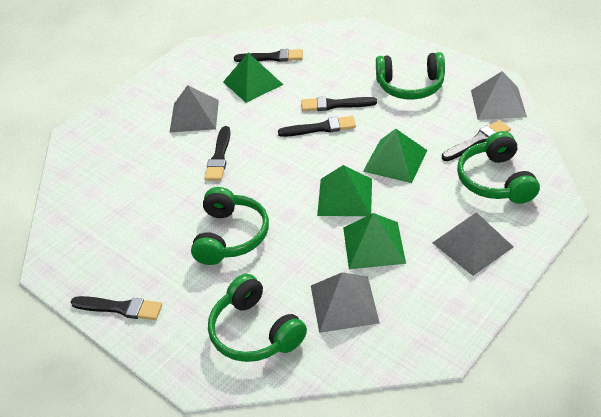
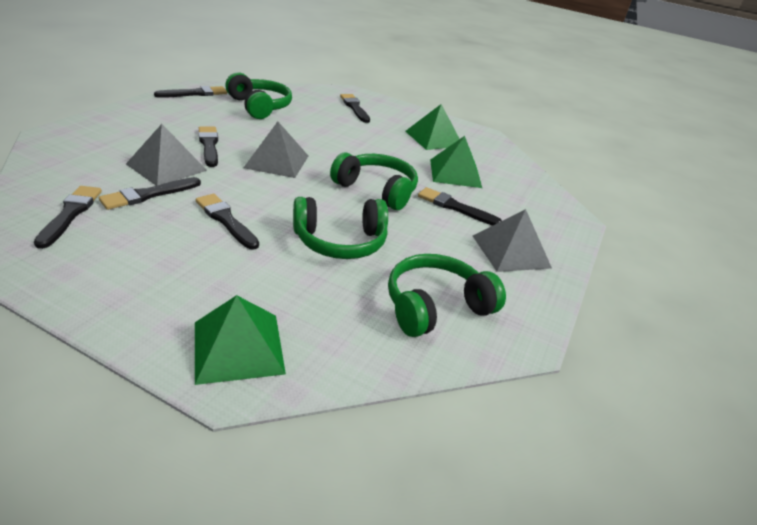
black brush: [71,296,162,320] [204,126,231,181] [234,49,303,62] [278,116,356,137] [302,97,377,111] [442,120,511,161] = 6 -> [34,186,102,249] [99,177,201,210] [154,86,227,98] [196,194,259,250] [199,127,218,167] [340,94,370,123] [418,187,502,226] = 7
green pyramid: [223,53,283,103] [317,165,372,216] [343,213,406,269] [363,129,428,183] = 4 -> [195,295,286,385] [405,104,459,150] [430,136,482,188] = 3
grey pyramid: [169,85,219,133] [311,272,380,333] [432,212,513,276] [471,71,527,120] = 4 -> [126,124,207,186] [243,122,308,178] [473,209,552,272] = 3

